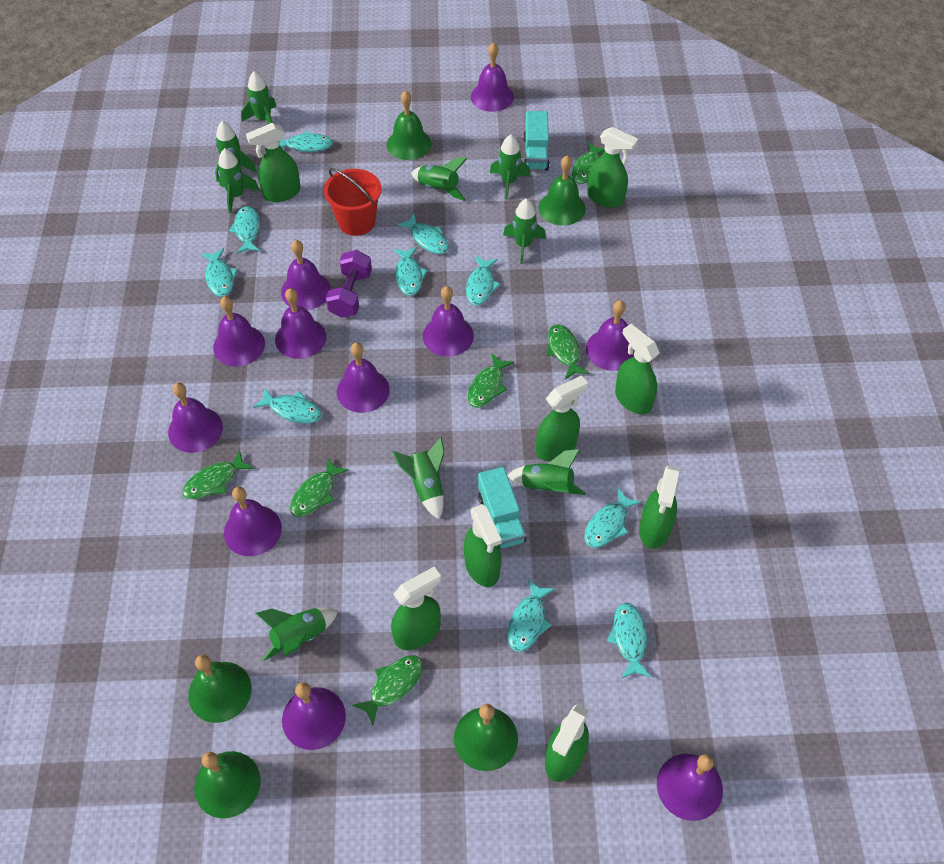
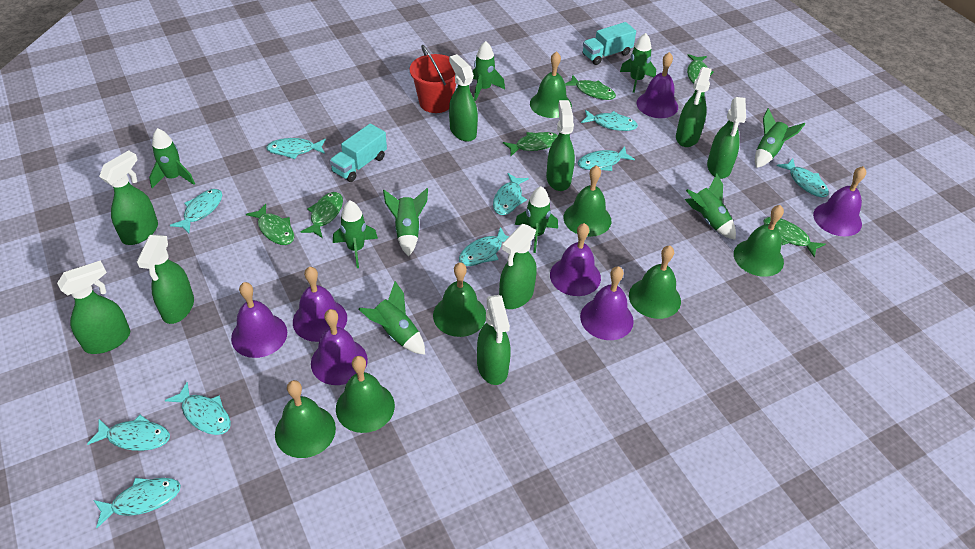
green bell: [188,655,252,723] [194,751,261,818] [387,90,432,160] [454,704,518,771] [538,155,586,226] = 5 -> [275,380,336,458] [336,356,395,433] [433,262,486,337] [530,51,572,118] [564,165,611,237] [629,245,681,319] [734,205,784,277] = 7
green spray bottle: [246,123,301,202] [391,567,441,650] [464,504,502,587] [536,375,588,461] [545,704,589,782] [587,127,638,208] [615,324,660,415] [639,466,679,549] = 8 -> [57,261,130,354] [99,150,158,245] [137,235,194,324] [449,54,478,142] [477,295,511,385] [499,224,537,309] [546,100,575,191] [676,67,712,147] [707,97,746,179] = 9
purple bell: [168,382,223,453] [213,296,265,366] [224,486,282,556] [275,288,326,359] [281,240,331,310] [282,682,346,750] [337,342,390,413] [423,286,474,356] [471,42,514,112] [586,300,635,371] [657,754,723,821] = 11 -> [231,282,287,358] [293,267,347,342] [311,309,368,385] [550,223,601,296] [580,266,634,340] [637,52,678,118] [813,166,866,236] = 7
purple dumbbell: [326,250,372,318] = 1 -> none = 0

